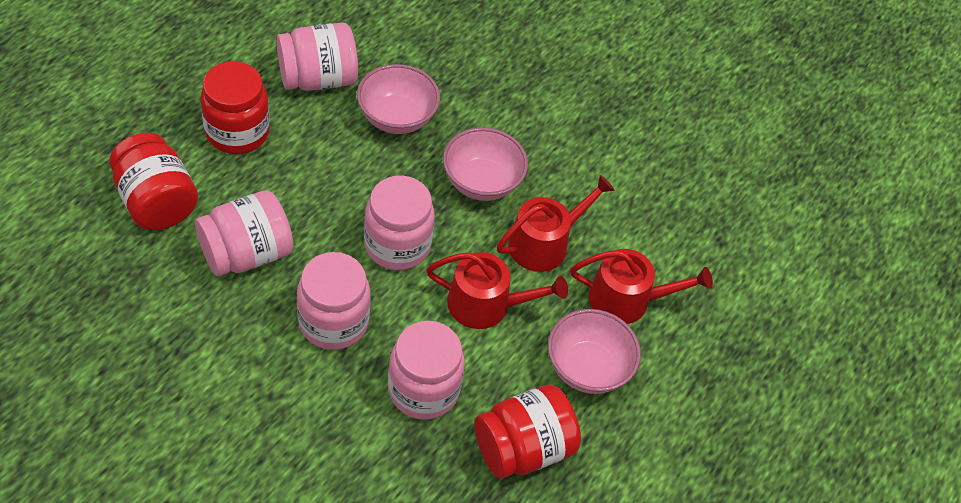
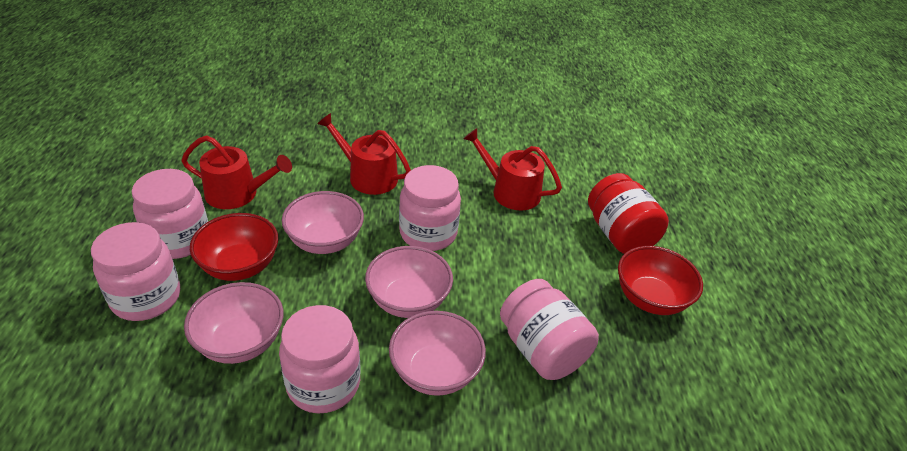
pink bowl: [357,64,440,134] [443,127,528,201] [548,309,641,394] = 3 -> [184,282,283,364] [282,191,364,254] [365,246,453,318] [389,311,486,396] = 4
red bowl: none = 0 -> [190,213,278,281] [618,246,703,315] = 2
red jar: [109,133,198,230] [200,61,270,154] [475,384,581,479] = 3 -> [588,173,669,254] = 1

